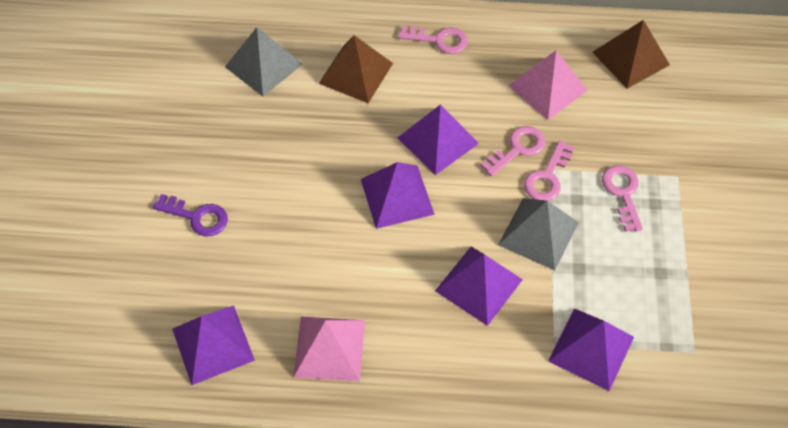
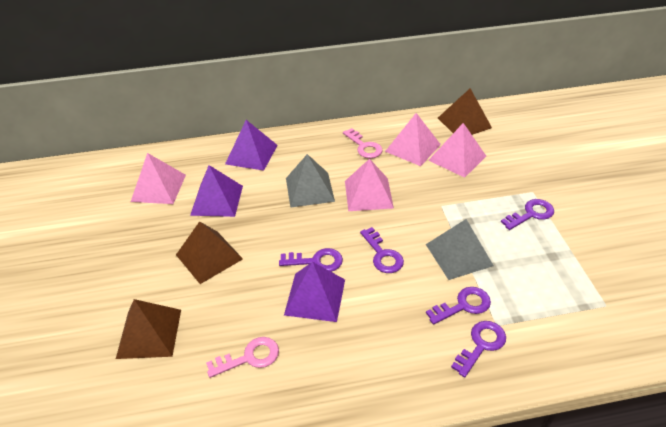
brown pyramid: [318,35,393,103] [592,20,670,89] = 2 -> [116,299,181,359] [176,221,243,284] [438,88,492,135] = 3
pink key: [398,25,468,54] [481,126,545,177] [524,141,574,201] [602,165,643,232] = 4 -> [206,337,279,378] [343,128,382,158] = 2
pink pyramid: [293,317,365,381] [508,50,588,120] = 2 -> [131,153,186,204] [345,159,394,211] [385,113,441,166] [428,123,486,178] = 4
purple key: [153,194,228,237] = 1 -> [279,248,343,272] [360,227,404,273] [426,287,491,325] [451,321,506,377] [501,199,554,230] = 5
purple pyramid: [172,305,255,385] [361,162,435,229] [398,104,479,175] [435,247,523,326] [548,308,634,391] = 5 -> [190,165,243,217] [225,120,278,171] [284,262,345,322] = 3

